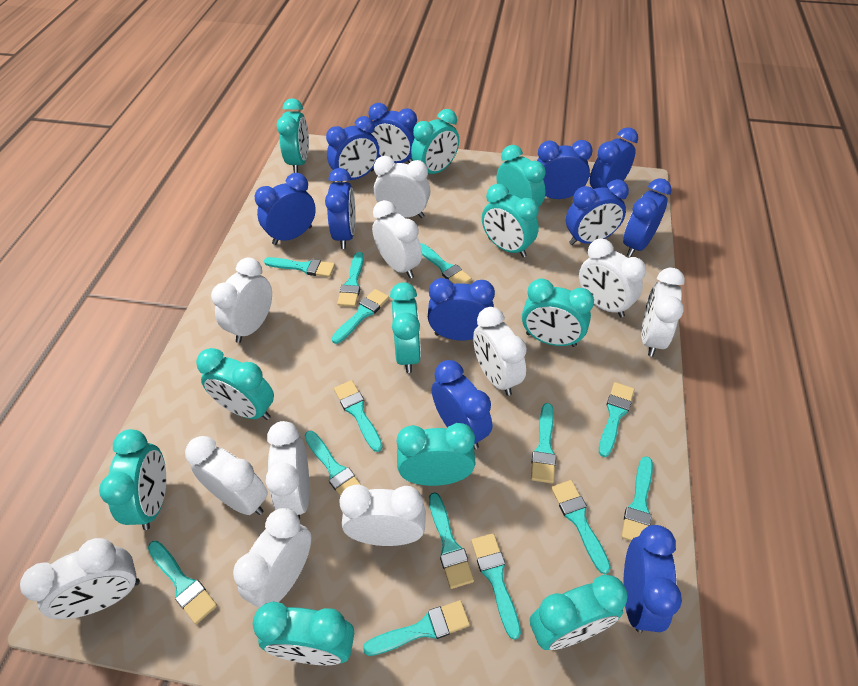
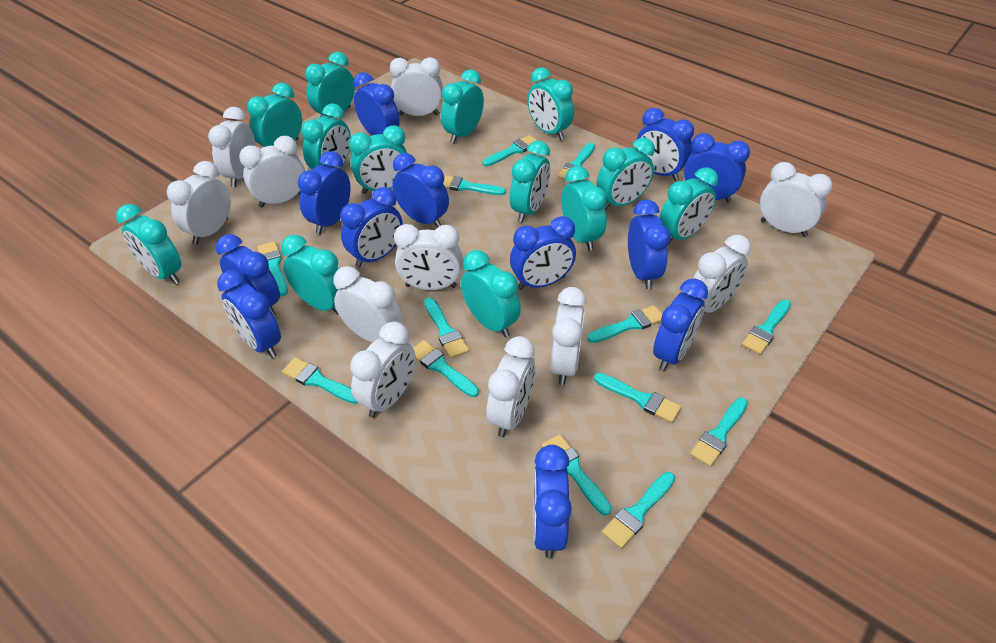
blue clock: [255,173,316,245] [325,168,356,249] [326,116,379,182] [369,103,417,163] [428,278,495,340] [432,360,492,449] [537,140,593,199] [566,179,629,245] [590,127,638,189] [623,178,671,257] [624,525,682,633] = 11 -> [216,234,280,316] [217,270,281,358] [298,151,350,234] [340,187,403,268] [353,72,400,135] [392,153,449,228] [510,216,576,290] [533,445,572,558] [628,199,671,289] [636,108,694,181] [653,278,708,371] [684,133,750,203] = 12
turquoise brush: [148,541,217,624] [264,257,335,277] [305,431,361,496] [332,289,389,344] [334,380,383,452] [337,252,364,307] [363,600,470,656] [420,243,472,284] [429,492,474,589] [471,533,521,640] [531,403,556,484] [551,480,611,574] [599,382,634,457] [622,456,653,541] = 14 -> [257,241,288,296] [282,357,358,404] [413,340,479,397] [424,297,469,358] [443,175,506,195] [483,135,538,166] [541,434,612,516] [557,143,595,182] [587,305,662,343] [594,373,681,423] [602,472,675,549] [690,398,748,467] [742,300,791,355] = 13
turquoise clock: [99,429,166,530] [196,348,274,420] [253,601,354,665] [277,98,309,173] [390,282,421,373] [397,423,476,486] [411,109,459,174] [482,184,539,257] [497,145,546,207] [522,278,594,347] [530,575,627,650] = 11 -> [116,204,182,284] [247,83,302,147] [281,235,339,315] [301,103,351,169] [305,52,355,117] [349,125,407,194] [441,69,484,143] [461,250,521,337] [510,141,550,223] [528,67,574,140] [561,166,607,251] [597,138,655,210] [660,167,718,243] = 13

